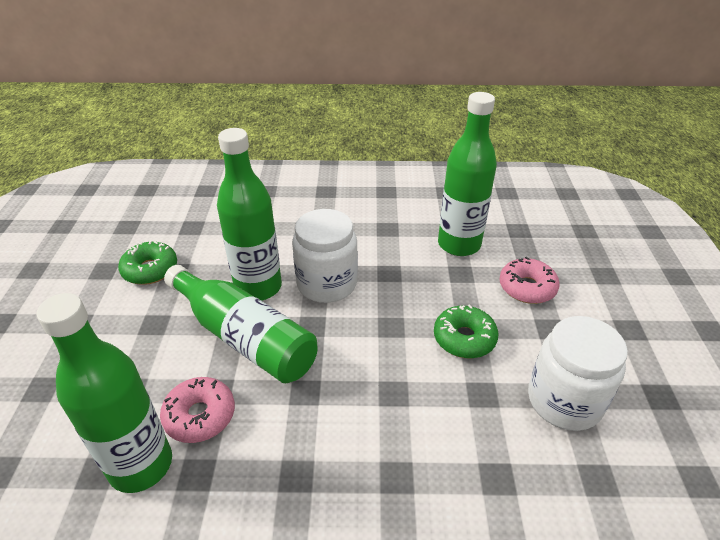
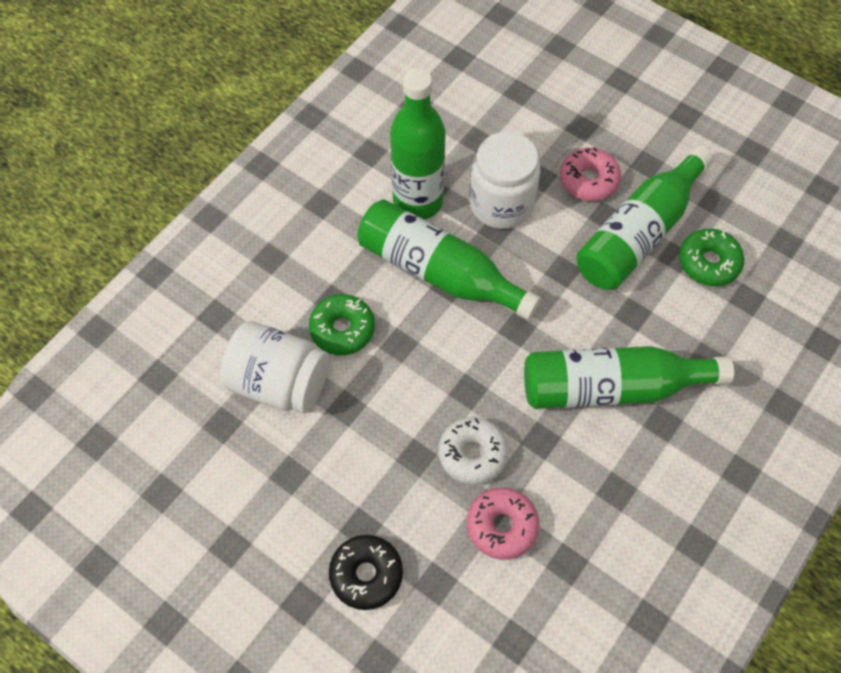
black donut: none = 0 -> [329,535,403,610] = 1
white donut: none = 0 -> [438,417,509,485] = 1

